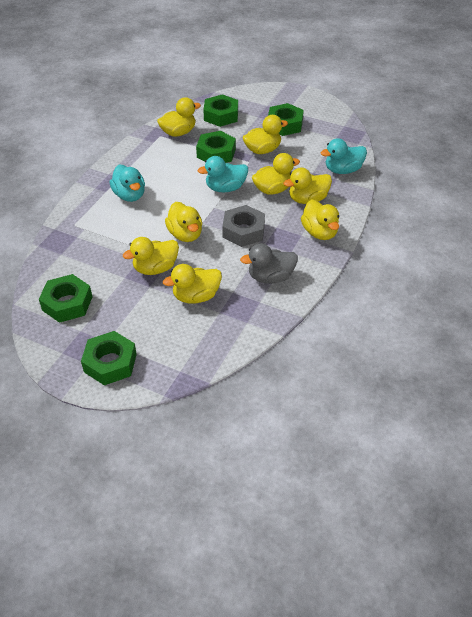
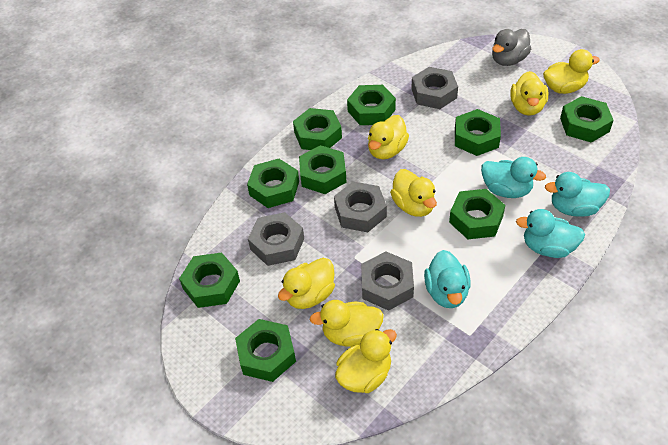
green nut: [39,274,92,323] [81,331,137,385] [196,131,236,163] [204,94,238,127] [268,103,304,136] = 5 -> [179,252,240,308] [235,319,296,382] [247,159,299,208] [293,108,342,150] [299,145,347,194] [347,85,396,125] [449,189,505,239] [455,109,501,156] [560,96,614,143] = 9
grey nut: [222,205,265,247] = 1 -> [248,212,304,266] [334,182,387,232] [361,252,414,311] [411,67,458,109] = 4
turquoise duck: [110,165,145,202] [198,156,248,192] [320,138,367,174] = 3 -> [424,250,471,308] [481,157,546,198] [516,209,585,258] [545,172,610,217] = 4
yellow duck: [123,237,179,275] [157,97,201,137] [163,264,222,304] [165,202,202,242] [243,115,288,154] [252,153,300,195] [283,168,332,204] [301,200,339,240] = 8 -> [278,258,335,309] [309,300,384,347] [335,329,397,393] [368,115,409,159] [390,169,437,217] [510,71,548,116] [543,49,600,94] = 7

